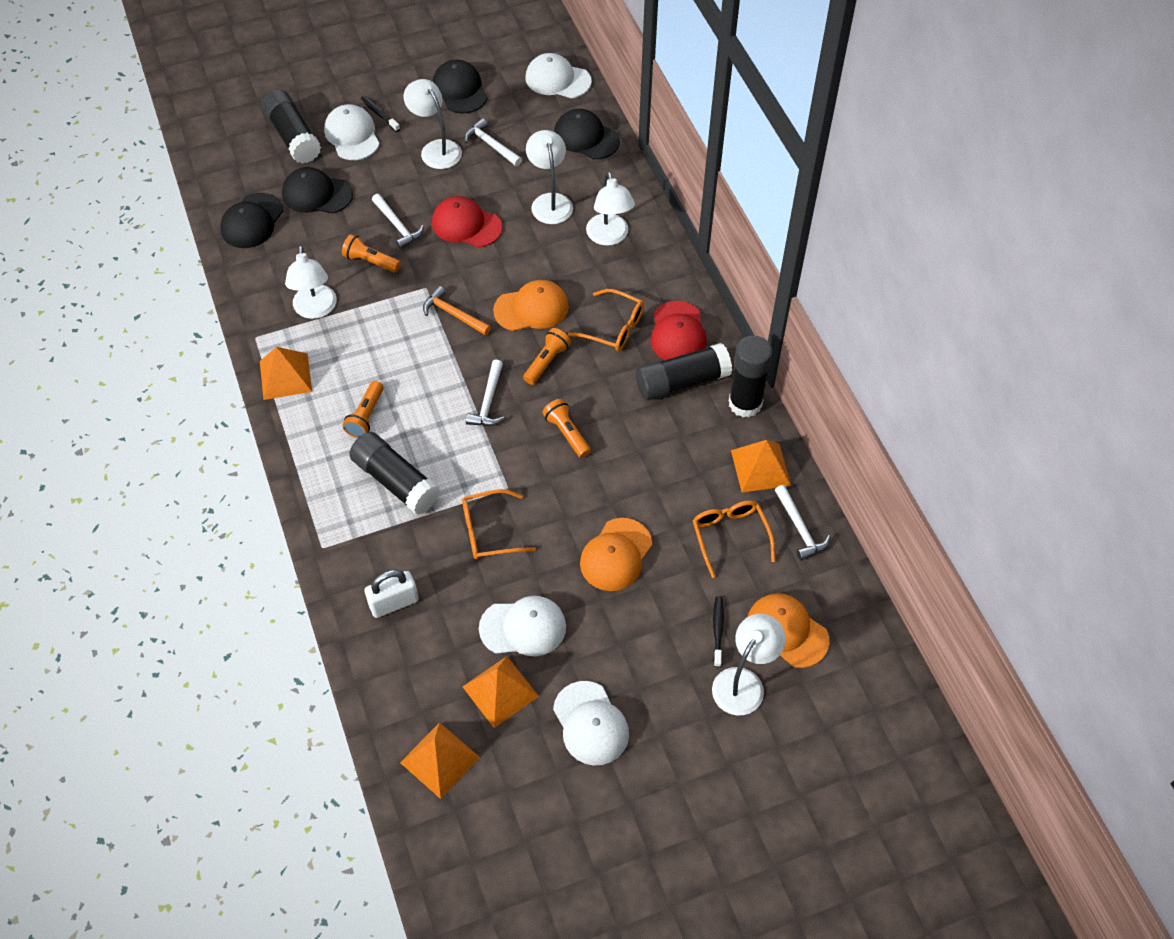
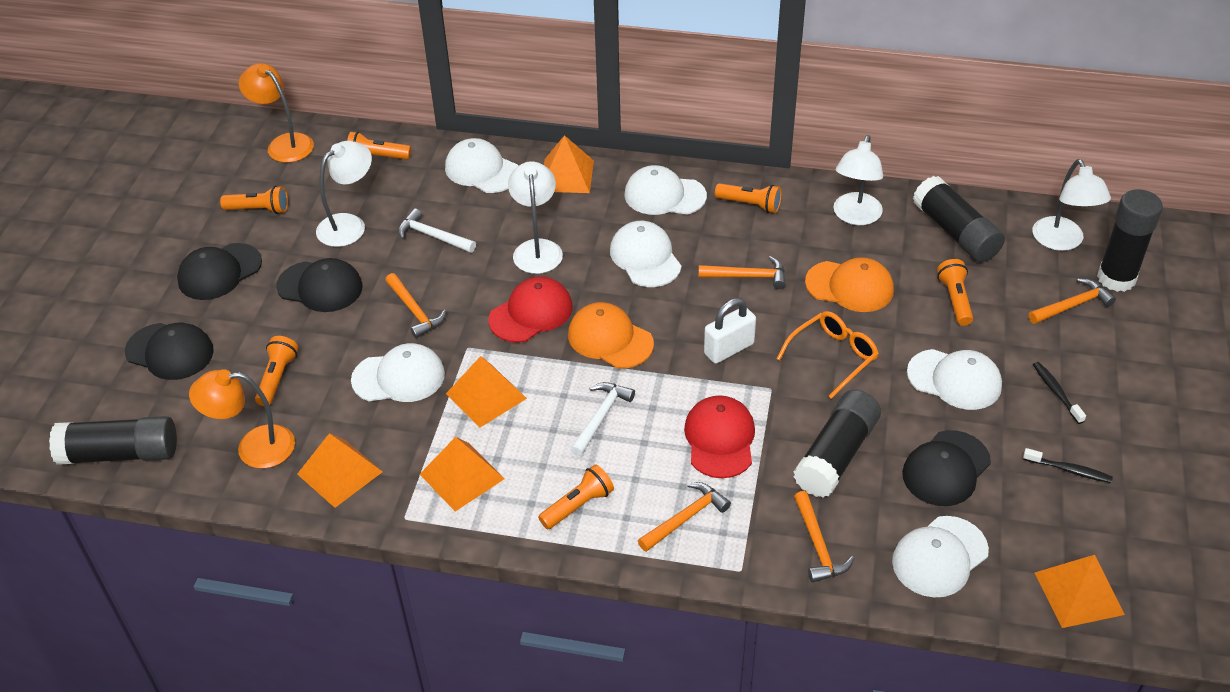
orange cap: [493,280,569,331] [580,518,652,591] [748,593,829,668] = 3 -> [568,302,654,368] [805,257,894,312] = 2
orange flashlight: [342,234,401,273] [342,381,384,438] [523,328,571,385] [542,399,591,458] = 4 -> [220,186,288,214] [255,336,298,406] [347,132,411,160] [538,464,614,529] [715,183,782,213] [937,259,973,326] = 6
orange glasses: [462,489,536,559] [568,289,644,351] [692,500,775,578] = 3 -> [776,311,879,399] = 1
orange hammer: [423,286,491,335] = 1 -> [385,273,446,338] [638,482,731,552] [699,256,786,289] [794,491,854,583] [1029,278,1116,324] = 5
orange lamp: none = 0 -> [189,369,295,468] [239,63,314,163] = 2
orange pyramid: [260,347,312,400] [400,722,480,799] [462,656,539,728] [731,440,791,493] = 4 -> [297,433,383,508] [420,437,505,512] [446,356,527,428] [544,135,594,193] [1035,555,1125,628] = 5
white cap: [324,104,380,160] [479,596,566,656] [526,53,592,98] [553,681,629,766] = 4 -> [351,343,445,402] [445,138,519,193] [610,221,682,287] [624,165,707,215] [892,516,989,597] [907,349,1002,410] = 6
white hammer: [372,194,424,249] [464,118,522,166] [466,360,505,426] [775,485,831,561] = 4 -> [398,209,476,253] [570,382,635,456] = 2
white lamp: [285,245,337,319] [404,79,462,169] [526,130,573,224] [586,172,635,246] [712,614,786,715] = 5 -> [316,141,372,247] [508,161,563,274] [834,135,883,225] [1033,159,1111,251] = 4

